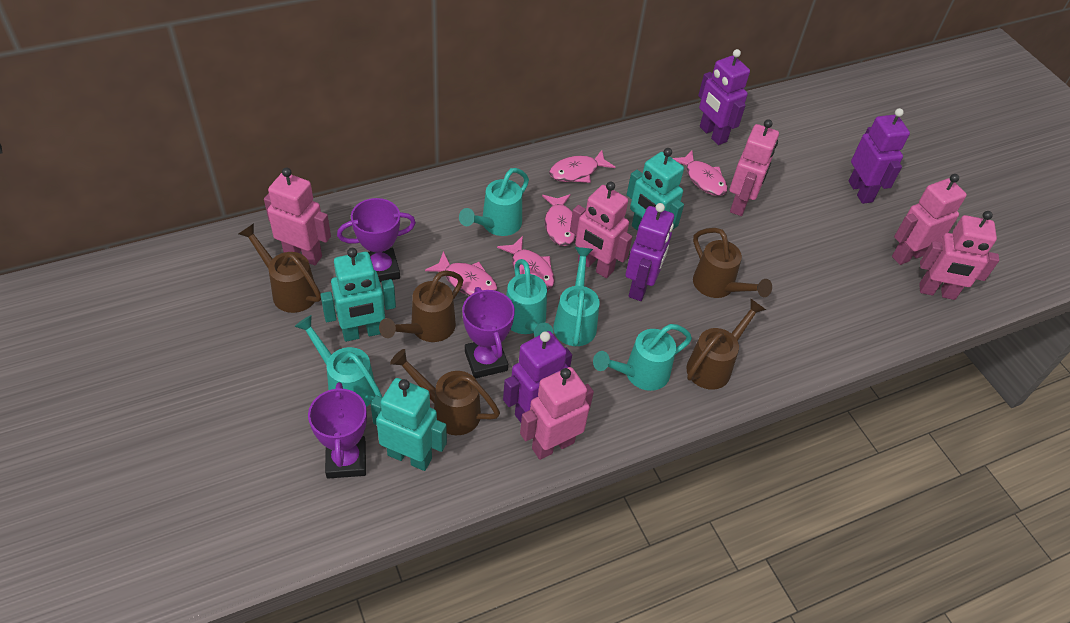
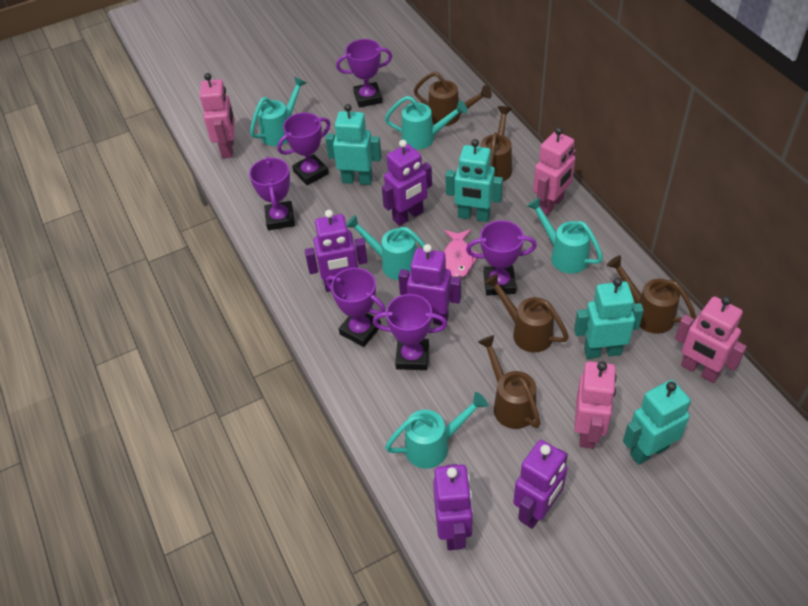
pink fish: [425,251,498,296] [497,236,555,290] [542,194,577,246] [549,150,615,183] [673,150,728,196] = 5 -> [444,230,480,278] = 1
pink robot: [264,168,331,265] [520,367,594,460] [570,182,632,278] [730,119,779,216] [892,174,967,265] [919,211,999,300] = 6 -> [200,73,235,158] [533,127,576,216] [574,361,617,449] [675,296,747,383] = 4
purple robot: [503,331,572,423] [625,203,674,301] [698,49,750,145] [849,108,910,204] = 4 -> [305,210,367,292] [382,140,432,226] [398,244,461,325] [433,464,473,550] [513,440,568,529] = 5
purple trophy: [308,382,367,479] [337,198,416,282] [462,287,515,379] = 3 -> [249,157,295,230] [277,112,330,185] [326,268,385,347] [336,39,392,108] [373,294,447,370] [466,220,537,296] = 6
turquoise robot: [320,248,396,342] [371,378,447,471] [627,148,684,231] = 3 -> [325,104,382,185] [446,139,503,222] [574,278,644,359] [623,380,691,465] = 4

